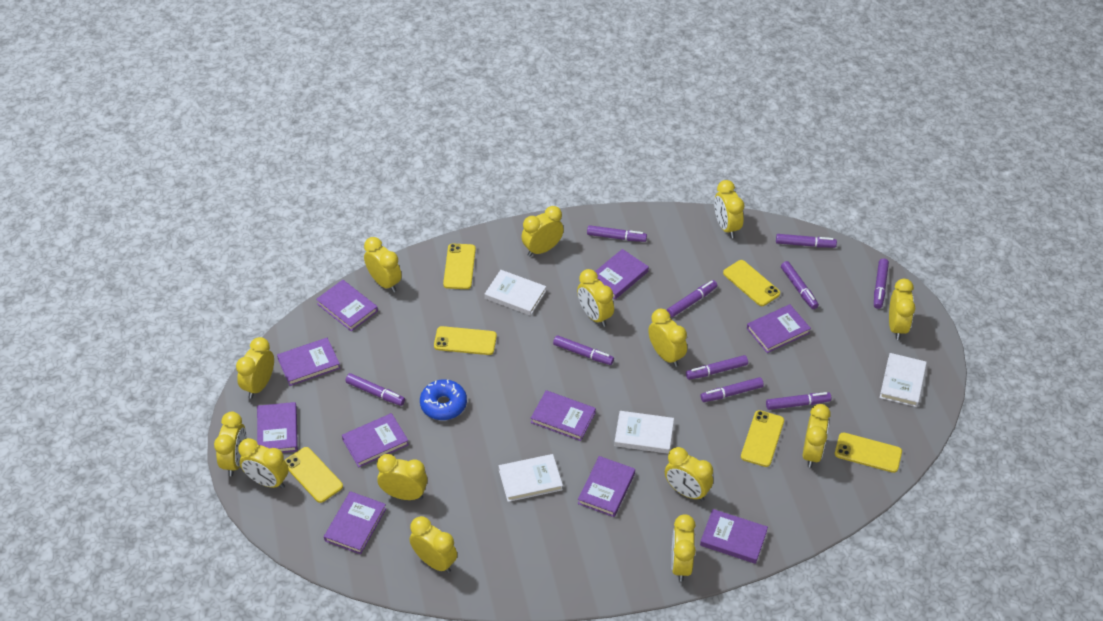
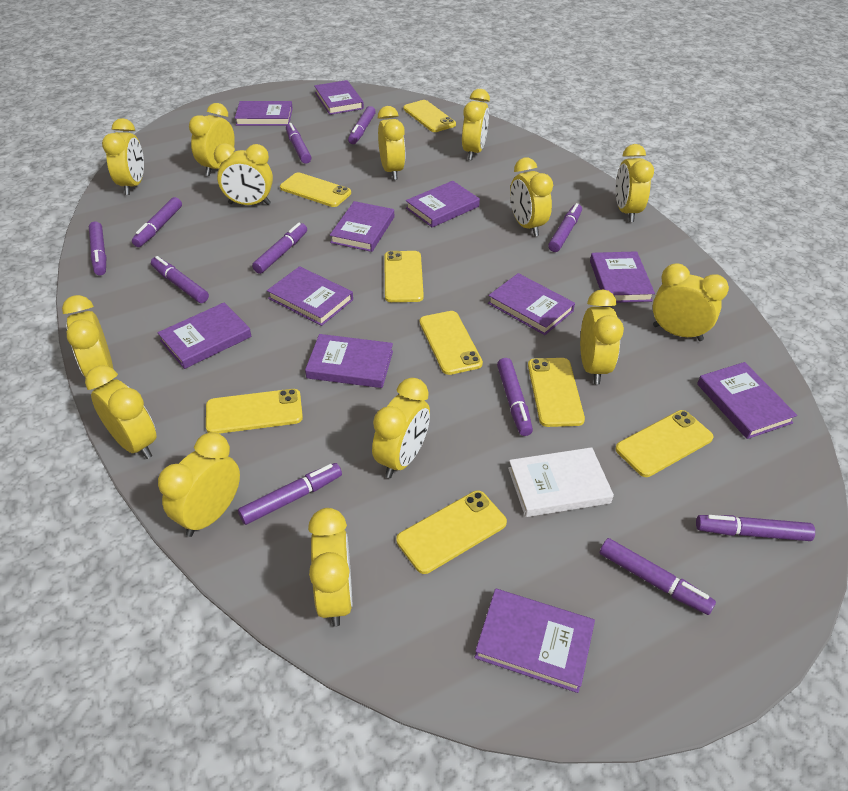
blue donut: [420,379,467,420] = 1 -> none = 0
purple book: [257,402,298,453] [277,338,340,386] [316,280,378,331] [324,491,386,554] [342,413,409,467] [531,390,596,441] [578,456,635,517] [595,249,649,299] [700,509,768,564] [747,304,811,353] = 10 -> [158,303,252,369] [235,101,293,126] [267,266,353,326] [305,334,393,388] [314,80,364,115] [330,201,394,252] [406,181,480,227] [475,589,595,693] [488,273,575,335] [590,251,655,303] [697,362,797,439] = 11
purple marker: [345,373,405,406] [553,335,614,365] [587,225,647,242] [667,280,717,317] [686,355,748,380] [701,377,764,402] [766,392,831,410] [776,234,837,248] [781,261,819,309] [874,259,889,309] = 10 -> [89,222,106,275] [132,197,182,247] [151,256,209,303] [238,463,342,525] [252,223,307,274] [286,123,311,164] [348,106,376,144] [497,358,533,436] [548,203,582,252] [600,538,716,615] [696,515,815,541] = 11
white book: [485,270,546,316] [499,454,563,502] [614,411,674,454] [880,353,927,407] = 4 -> [508,447,614,517] = 1
yellow phone: [284,447,343,503] [434,326,497,355] [443,244,476,289] [723,260,780,306] [741,410,784,467] [835,432,902,473] = 6 -> [206,389,303,434] [280,172,351,207] [384,251,424,302] [396,491,507,574] [403,100,456,132] [420,311,483,375] [528,358,585,427] [615,410,714,477] = 8

